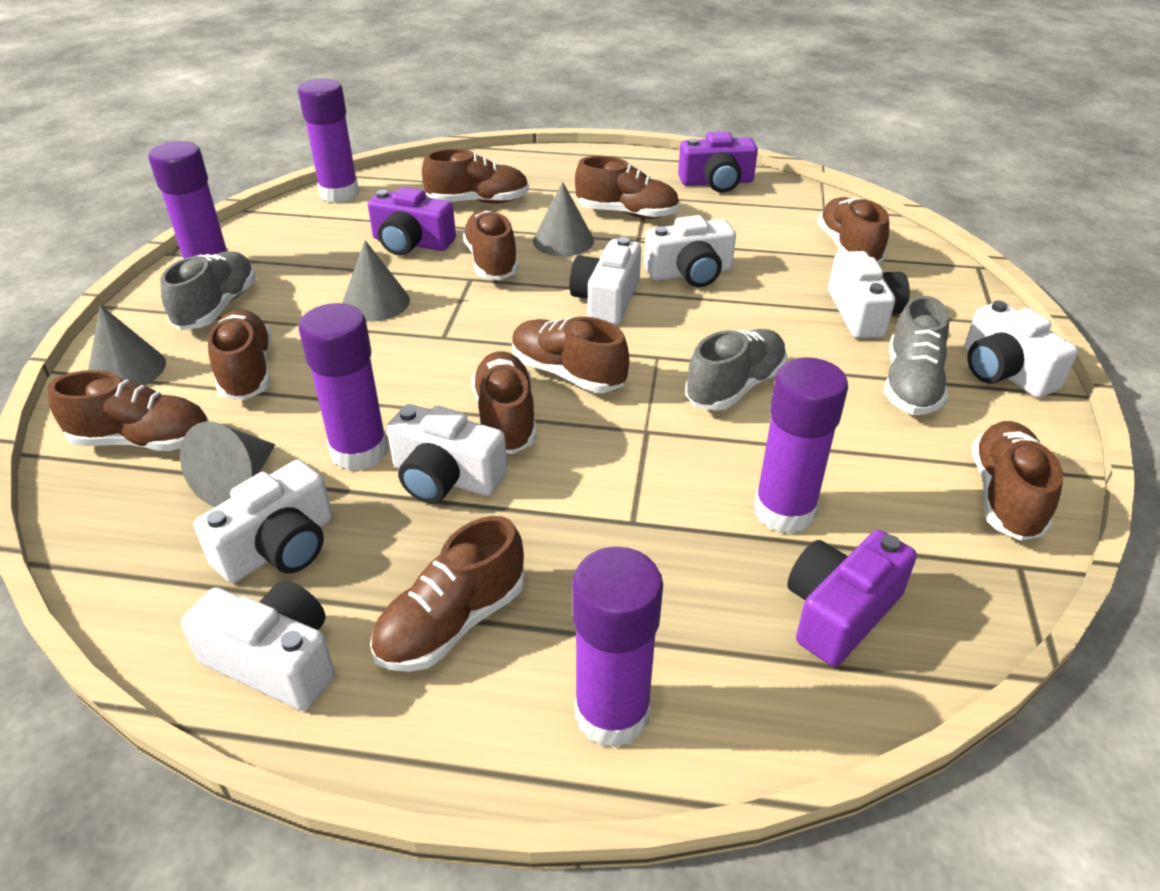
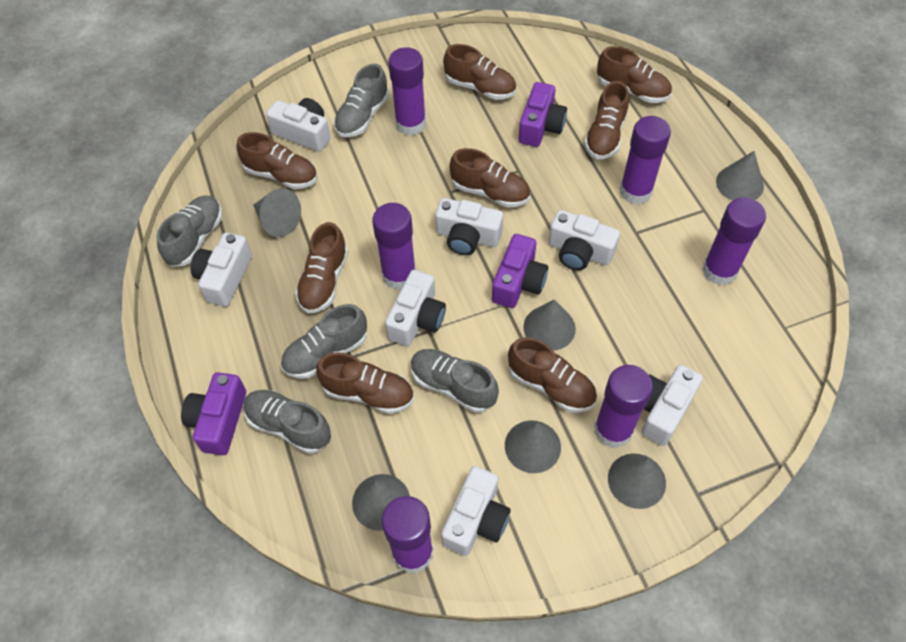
brown shoe: [47,370,209,451] [208,310,271,400] [370,516,524,672] [422,149,529,203] [462,210,519,280] [472,351,537,454] [512,317,629,393] [575,156,680,219] [817,197,889,263] [972,421,1063,541] = 10 -> [236,132,318,189] [295,222,348,313] [316,352,414,414] [443,44,516,100] [450,148,530,208] [508,337,597,413] [584,81,629,159] [597,46,672,103] = 8
grey cone: [88,305,166,386] [180,421,276,507] [342,240,410,322] [533,182,594,256] = 4 -> [253,188,301,237] [352,474,410,531] [505,420,561,473] [523,300,576,351] [608,453,666,509] [716,151,764,200] = 6
grey shoe: [160,251,256,330] [685,329,787,411] [884,296,949,415] = 3 -> [156,196,223,267] [244,390,331,454] [281,304,367,379] [334,64,389,137] [411,349,499,413] = 5
purple glue stick: [148,141,228,259] [298,78,359,203] [299,303,388,471] [572,547,663,748] [754,357,848,534] = 5 -> [372,203,416,290] [382,496,433,574] [388,47,426,136] [594,365,653,448] [620,116,671,204] [702,197,766,285] = 6

